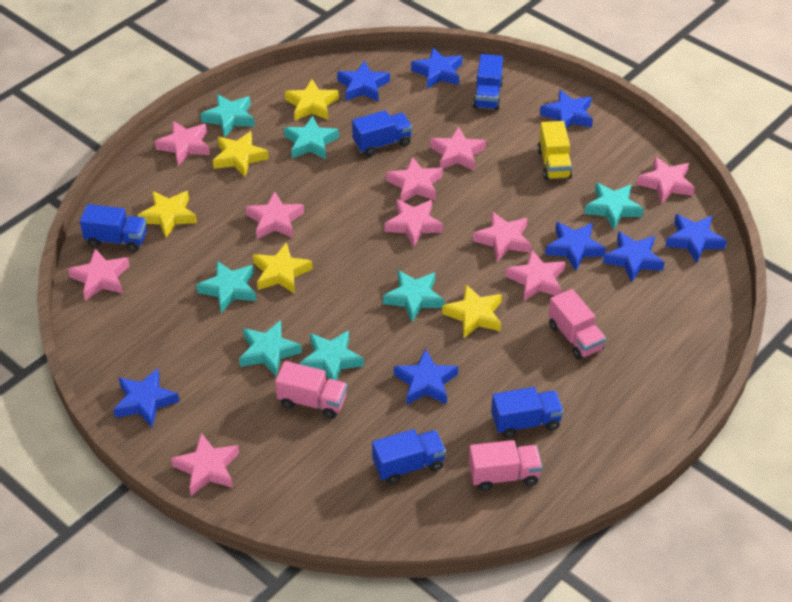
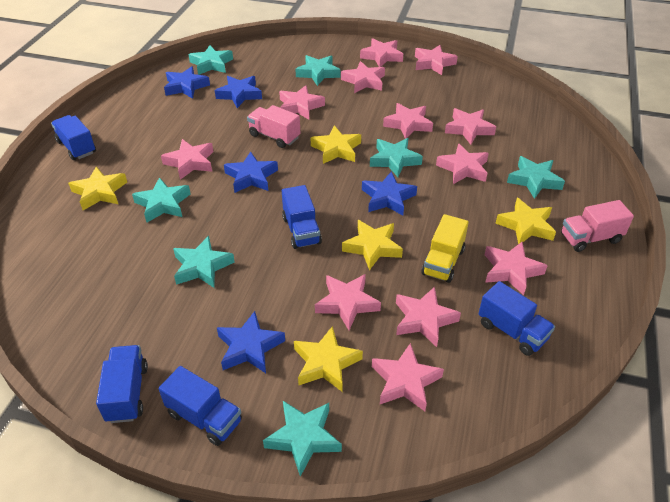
blue star: [113,368,180,427] [337,60,390,102] [394,349,458,404] [411,47,462,89] [540,90,593,129] [545,222,606,271] [603,231,665,283] [665,214,727,263] = 8 -> [164,66,210,99] [215,76,262,108] [217,311,285,373] [224,151,278,193] [362,171,417,215] = 5
pink star: [68,248,130,301] [154,121,210,165] [171,433,239,496] [246,191,304,239] [384,199,443,247] [386,157,443,202] [430,126,486,171] [473,212,531,261] [505,249,565,301] [637,157,695,204] = 10 -> [161,139,213,180] [279,85,325,120] [315,274,381,330] [341,61,385,93] [360,38,403,67] [372,343,444,411] [383,103,433,139] [396,287,461,347] [415,45,458,75] [436,143,489,184] [445,108,496,145] [485,242,548,295] = 12
pink truck: [275,361,347,419] [469,440,542,491] [548,289,606,360] = 3 -> [247,105,300,148] [561,200,634,252] = 2

